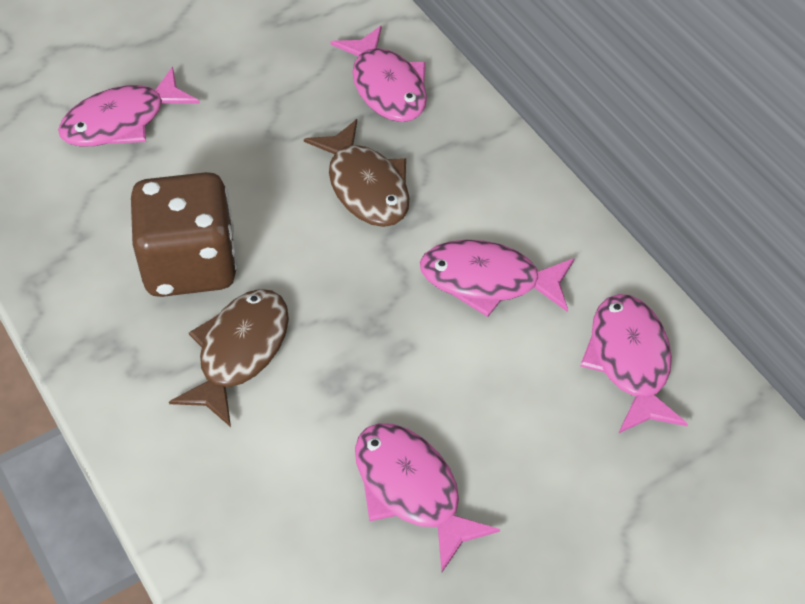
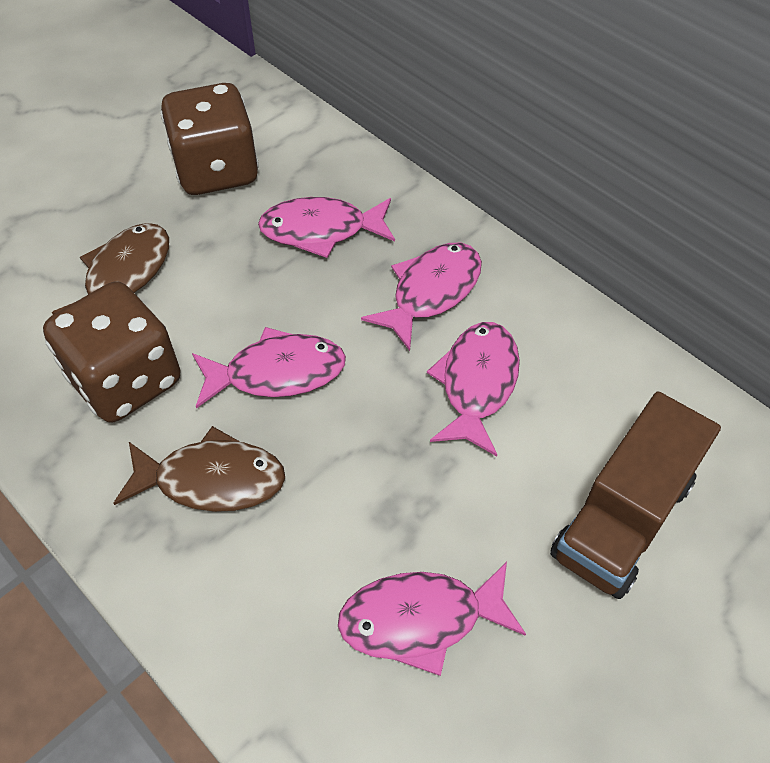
brown dice: [131,172,237,297] = 1 -> [43,282,181,422] [160,83,259,195] = 2
brown truck: none = 0 -> [550,391,721,599] = 1

